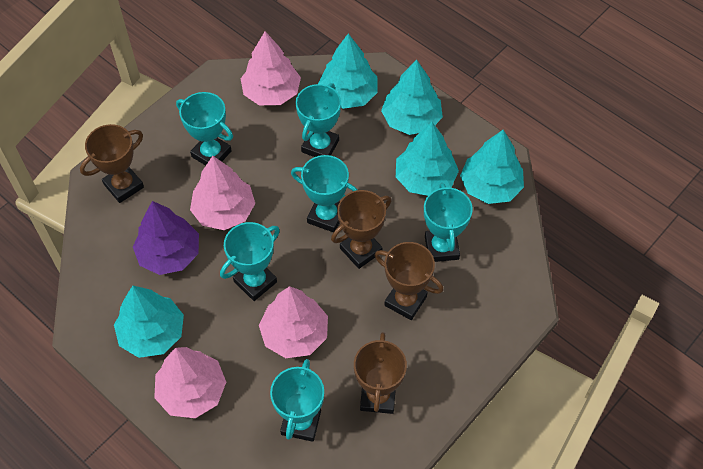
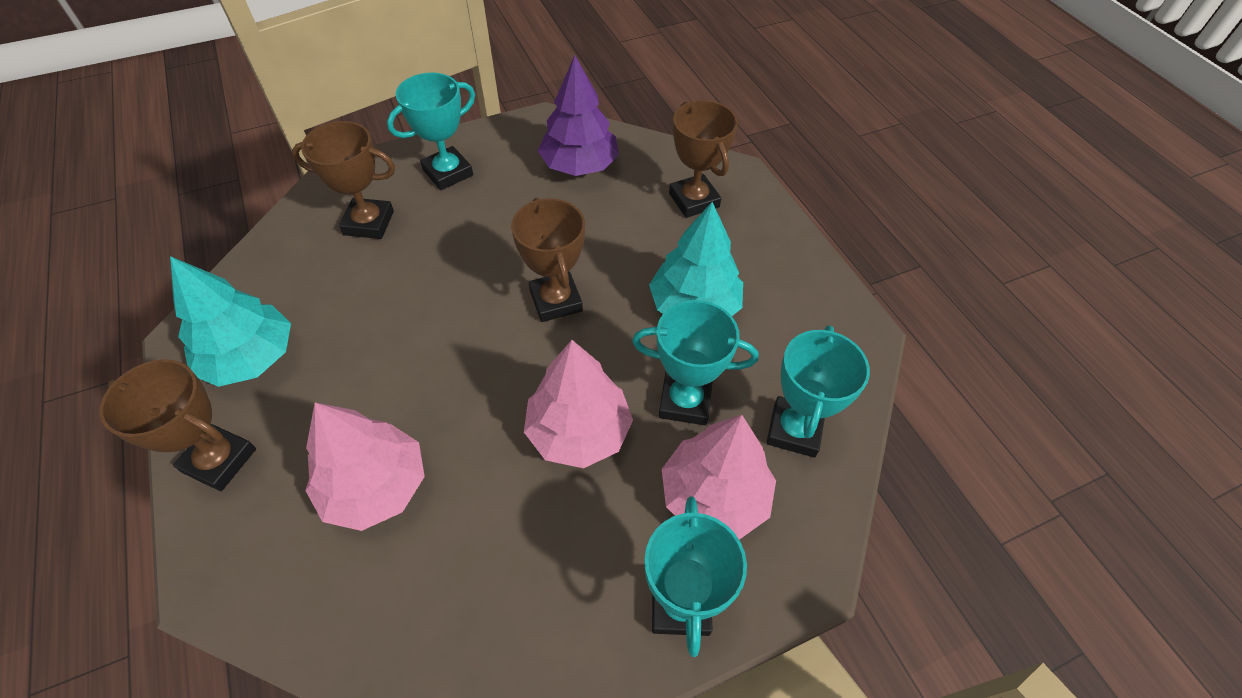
pink tree: [154,347,226,418] [190,156,255,230] [241,31,301,105] [259,286,328,358] = 4 -> [305,403,425,531] [524,340,633,468] [662,415,776,540] = 3
turquoise tree: [114,286,184,358] [318,33,378,109] [381,60,443,135] [396,122,459,196] [460,130,524,204] = 5 -> [170,256,291,387] [649,202,743,316] = 2
turquoise trophy: [176,92,233,166] [220,222,280,301] [270,359,324,442] [291,155,357,233] [295,83,341,157] [424,183,473,262] = 6 -> [387,73,475,190] [632,300,758,425] [645,496,747,657] [766,325,870,457] = 4

